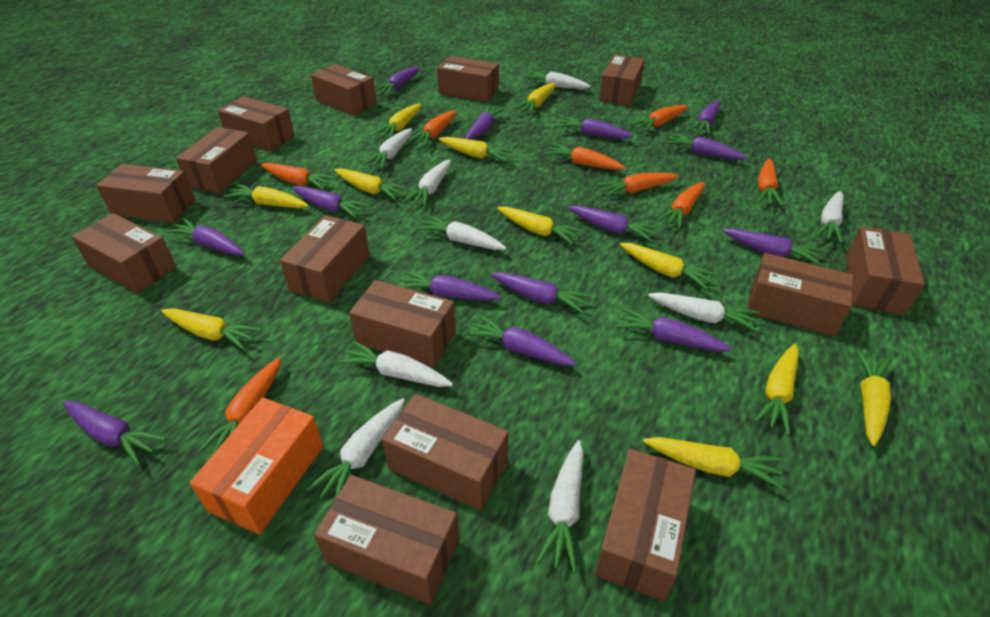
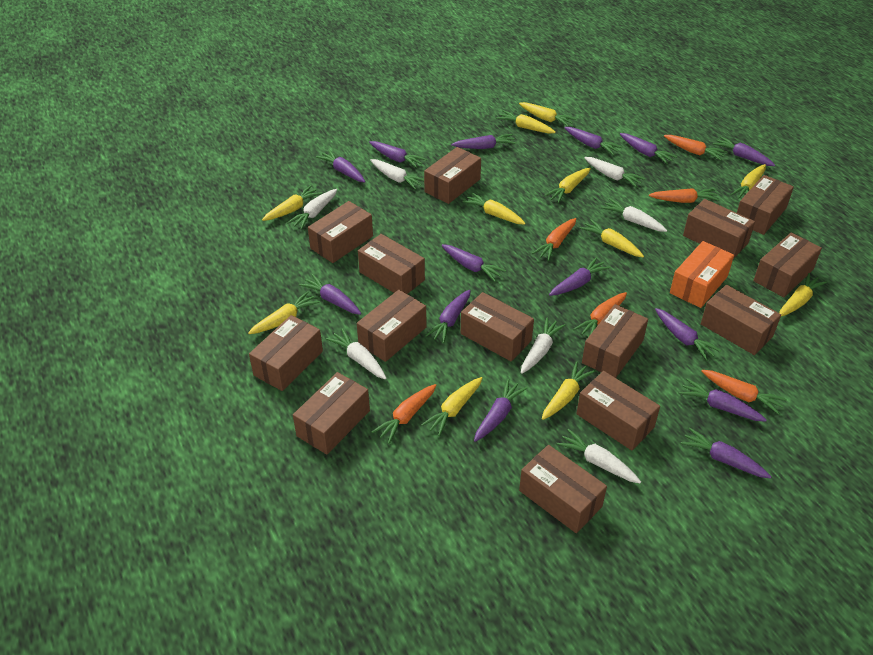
orange carrot: [197,357,281,455] [261,163,336,190] [408,110,456,146] [545,143,625,170] [597,173,679,197] [631,105,688,132] [657,182,705,229] [757,158,782,206] = 8 -> [372,384,436,444] [532,218,576,261] [573,292,627,335] [649,188,719,203] [664,135,727,161] [701,370,787,415] = 6
white carrot: [306,398,405,499] [339,341,453,387] [364,128,412,169] [404,159,451,207] [417,215,506,250] [524,71,591,89] [536,440,584,573] [648,292,760,332] [815,191,844,243] = 9 -> [287,189,337,229] [326,328,387,379] [370,159,424,190] [521,318,566,374] [556,429,641,483] [584,157,645,187] [601,199,667,232] = 7

